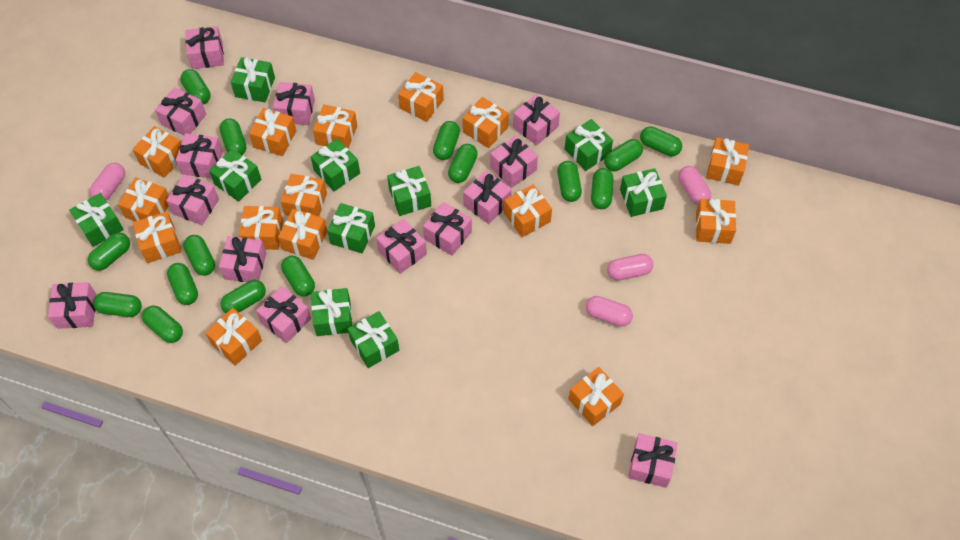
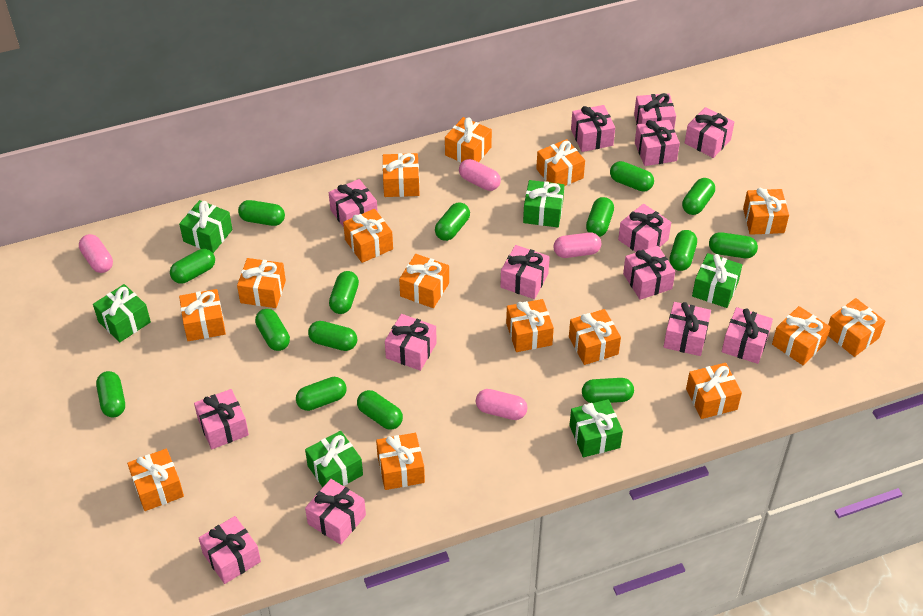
green gift: [69,193,124,247] [209,149,261,202] [231,57,275,102] [311,139,360,191] [311,288,352,336] [327,203,375,253] [348,311,399,368] [387,166,431,216] [565,119,613,171] [620,168,667,217] = 10 -> [93,284,151,342] [179,200,233,253] [305,431,363,487] [523,180,564,227] [569,399,623,457] [692,253,742,308] = 6

